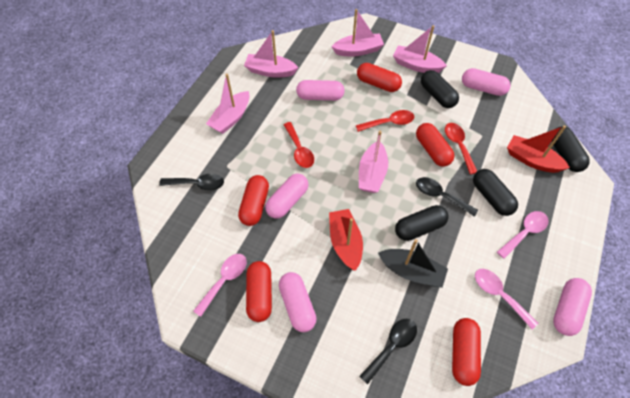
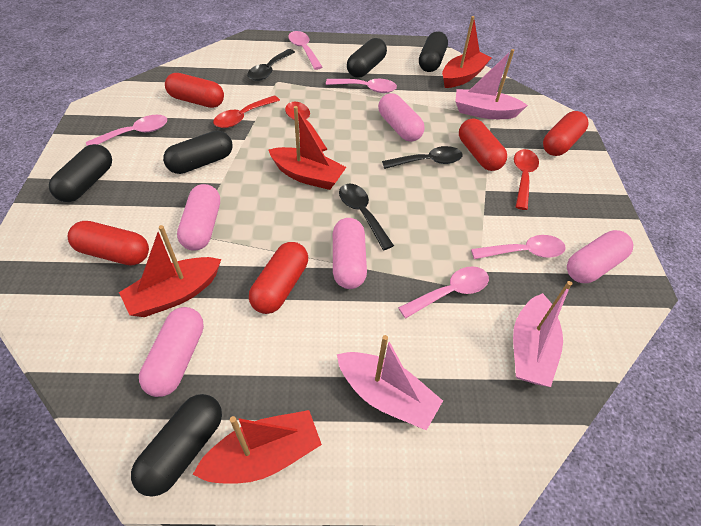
black boat: [378,239,448,288] = 1 -> none = 0
black capsule: [395,205,449,241] [421,70,459,108] [473,169,518,216] [551,126,590,172] = 4 -> [49,144,112,202] [131,394,222,497] [163,131,232,174] [347,38,387,78] [419,31,448,72] = 5
pink boat: [206,74,250,134] [244,30,299,78] [331,9,384,56] [359,131,388,193] [393,25,447,73] = 5 -> [337,335,443,430] [455,49,528,119] [513,281,572,387] = 3
pink spoon: [193,254,247,317] [475,269,538,329] [497,211,548,259] = 3 -> [86,115,167,146] [288,31,322,70] [326,79,397,93] [398,266,489,319] [471,235,566,259] = 5
red boat: [329,209,363,271] [507,125,570,173] = 2 -> [119,225,221,317] [193,410,322,483] [268,106,346,190] [442,16,491,88] = 4

